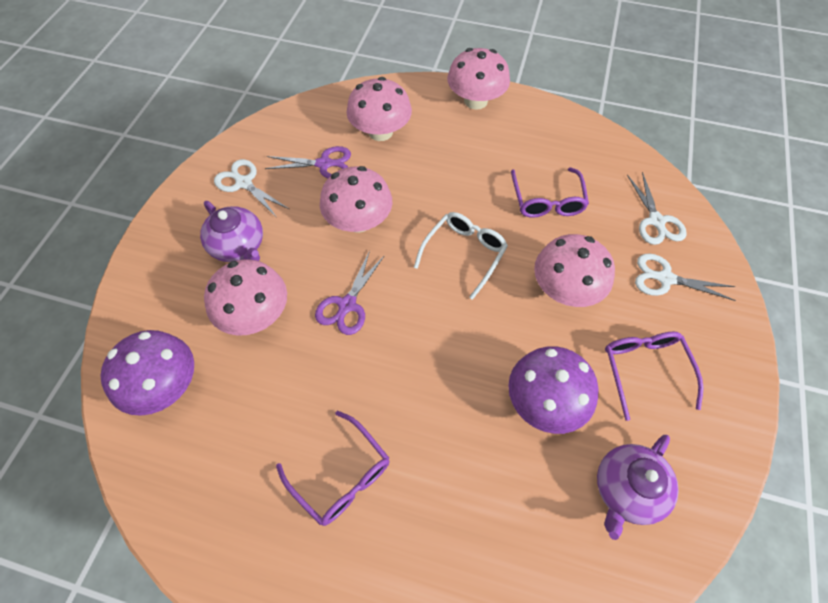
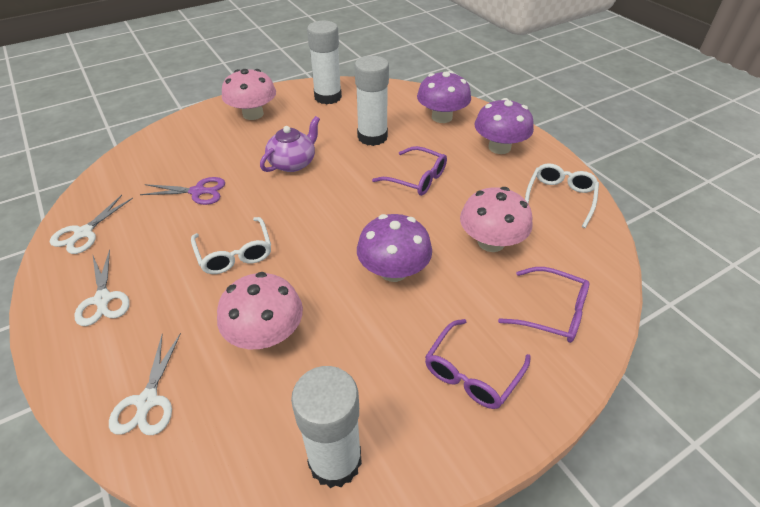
pink mushroom: [204,259,287,336] [320,166,392,233] [347,77,412,141] [447,48,510,110] [534,234,615,307] = 5 -> [217,272,303,349] [222,69,276,120] [460,187,533,252] = 3
purple mushroom: [100,330,194,416] [508,346,599,434] = 2 -> [357,214,432,282] [417,71,471,123] [474,98,534,154] = 3
purple scissors: [265,146,351,178] [315,250,385,335] = 2 -> [140,177,225,205] = 1
purple teapot: [200,201,263,262] [597,435,679,540] = 2 -> [260,116,320,172] = 1
white glasses: [414,212,508,300] = 1 -> [191,217,271,274] [525,163,599,228] = 2
white glue stick: none = 0 -> [291,366,362,488] [307,21,342,104] [355,56,389,146] = 3

